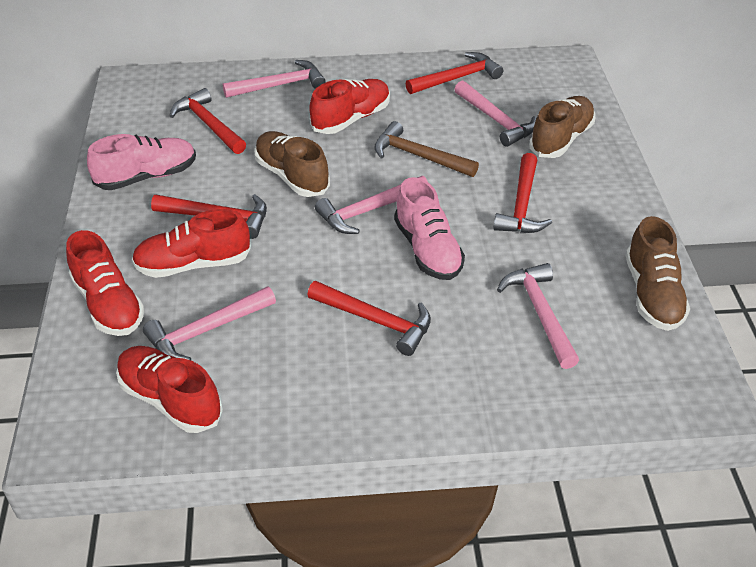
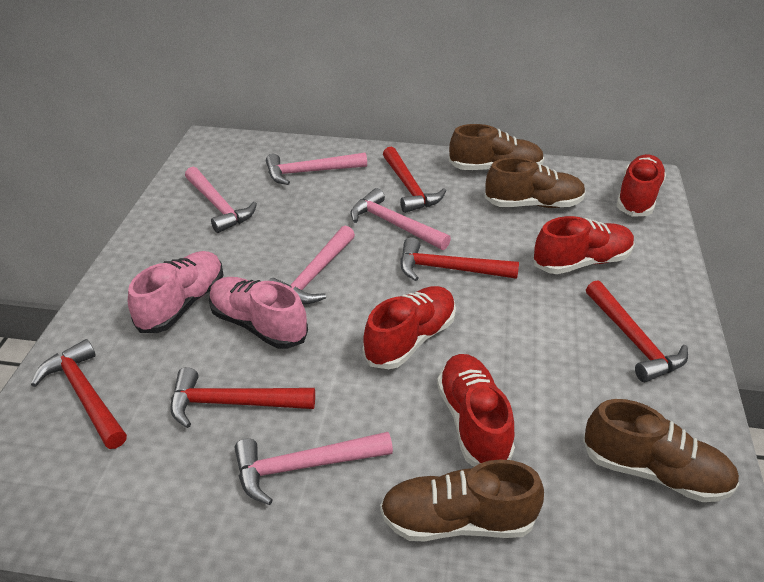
brown hammer: [374,121,479,177] = 1 -> none = 0
brown shoe: [255,131,330,197] [529,96,595,158] [625,216,690,331] = 3 -> [380,459,544,542] [449,124,544,170] [484,158,586,208] [583,399,739,502] = 4

